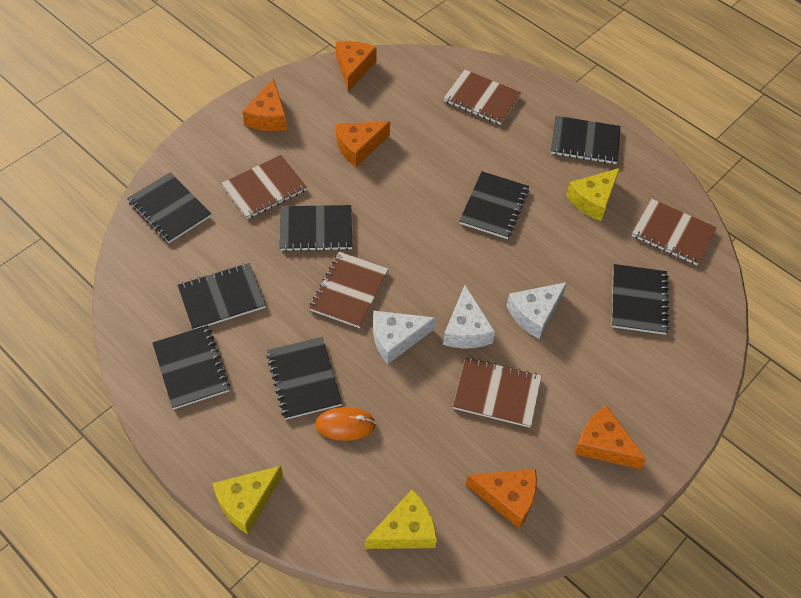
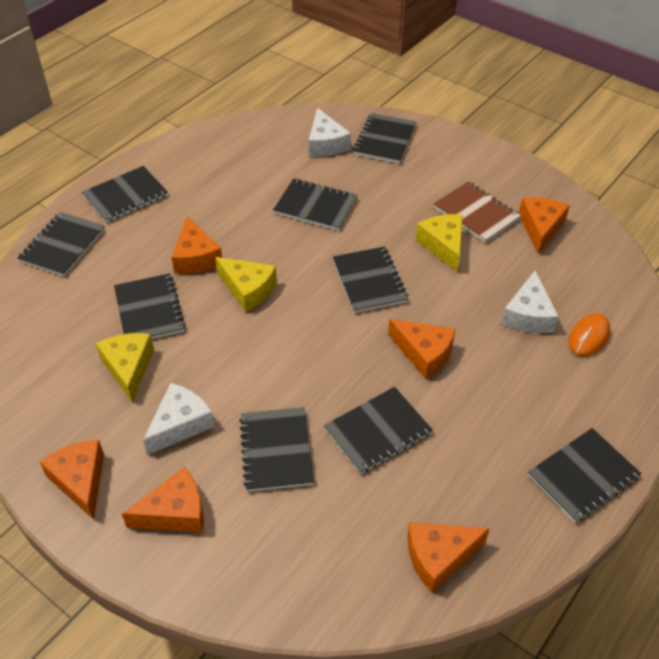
black notebook: [127,173,211,243] [152,325,230,410] [177,263,266,330] [266,337,342,420] [280,205,352,252] [459,171,529,239] [551,116,621,164] [612,264,669,335] = 8 -> [17,212,105,276] [82,166,168,223] [114,273,185,339] [239,407,314,492] [273,178,358,231] [324,387,433,474] [333,246,409,313] [353,113,416,163] [528,428,641,523] = 9
brown notebook: [221,155,307,219] [309,252,388,328] [443,69,521,125] [453,357,542,428] [632,199,717,265] = 5 -> [433,181,521,243] = 1
orange cheese: [242,78,287,131] [336,41,377,92] [336,121,390,167] [466,469,537,528] [575,405,647,469] = 5 -> [40,440,104,520] [122,467,204,532] [171,216,222,274] [388,319,455,379] [407,522,489,592] [519,197,570,254] = 6

